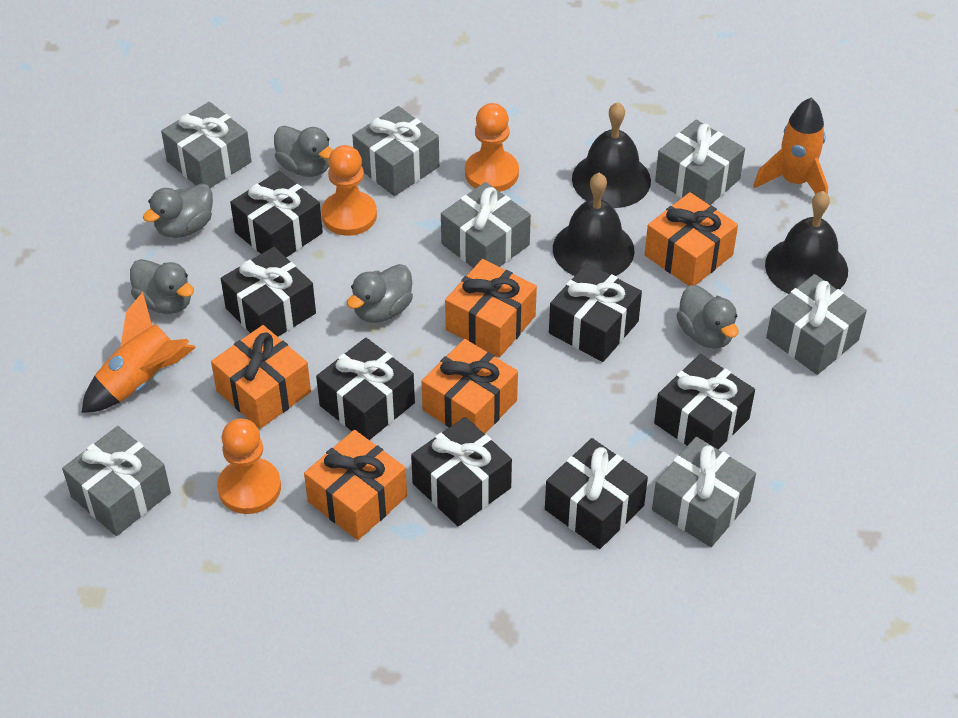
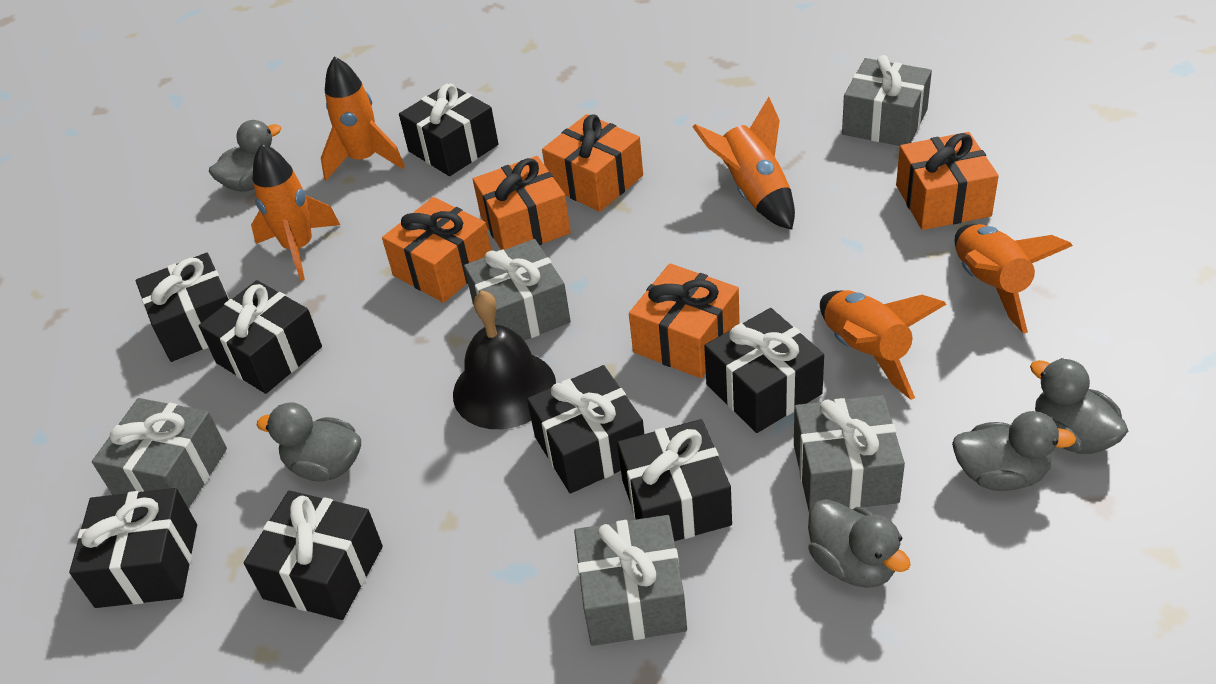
black bell: [553,173,635,276] [572,102,651,208] [765,191,848,294] = 3 -> [453,290,556,429] = 1
black gift: [221,247,316,337] [230,171,323,257] [316,338,415,440] [411,417,512,526] [545,438,648,549] [549,263,642,362] [654,354,755,450] = 7 -> [69,488,197,608] [136,253,229,362] [199,280,322,394] [244,490,383,620] [399,83,498,176] [527,365,644,494] [617,419,732,541] [704,308,824,433] = 8
grey gift: [62,426,171,536] [161,102,252,188] [352,106,439,196] [441,182,531,268] [652,437,756,547] [655,120,745,205] [766,274,867,375] = 7 -> [92,398,227,509] [464,239,571,341] [574,515,687,646] [794,395,905,512] [842,55,932,146] = 5
orange pawn: [217,419,281,514] [321,145,377,236] [465,103,519,192] = 3 -> none = 0
orange rocket: [81,292,196,413] [753,98,828,194] = 2 -> [251,144,340,281] [321,56,405,181] [693,97,795,230] [820,290,946,400] [955,224,1073,333] = 5

